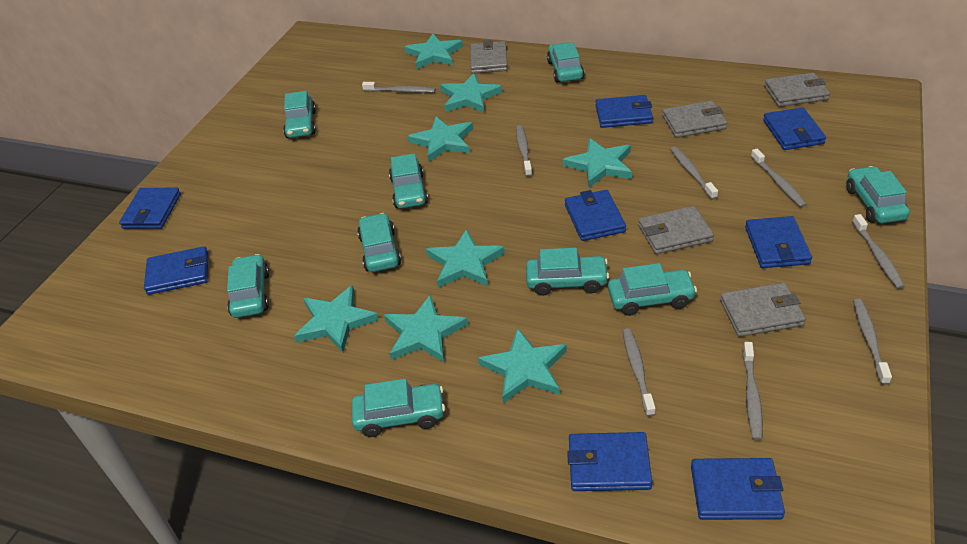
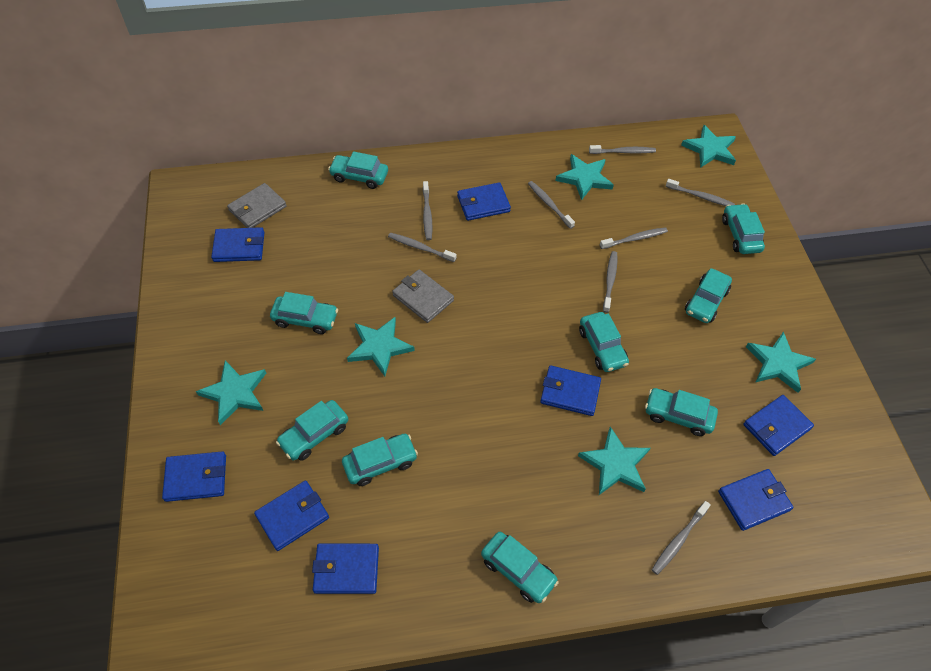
grey wallet: [470,40,508,74] [638,206,714,254] [662,101,727,138] [720,283,806,337] [764,73,830,107] = 5 -> [227,183,287,228] [392,270,454,323] = 2
turquoise star: [294,285,379,352] [384,294,468,362] [405,34,463,69] [408,117,473,162] [426,229,505,288] [440,73,502,113] [478,328,567,403] [563,138,632,187] = 8 -> [196,360,266,425] [347,317,415,376] [555,154,614,200] [578,427,650,495] [681,125,736,168] [746,331,816,393] = 6

